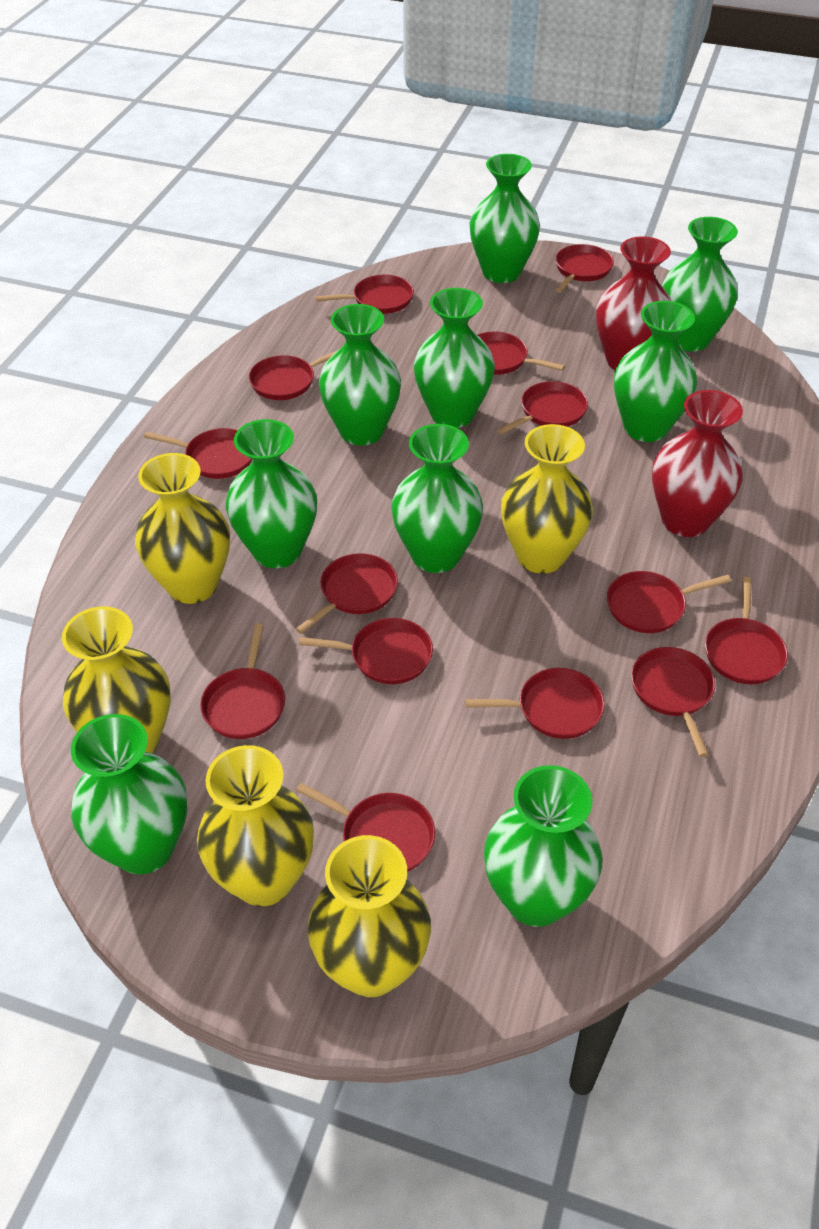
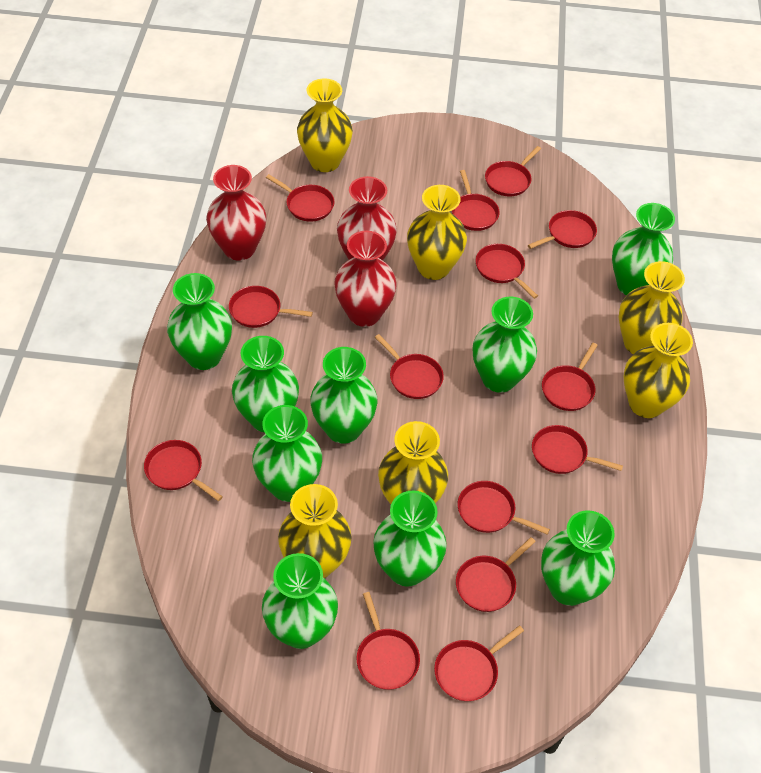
red vase: [596,236,671,370] [652,390,743,537] = 2 -> [206,165,266,261] [334,231,397,327] [337,176,397,260] = 3
yellow vase: [62,606,171,753] [135,453,230,604] [197,745,314,906] [308,835,431,997] [501,424,593,574] = 5 -> [278,484,352,578] [297,79,353,172] [378,421,448,504] [407,185,467,280] [619,261,685,354] [624,323,693,418] = 6

